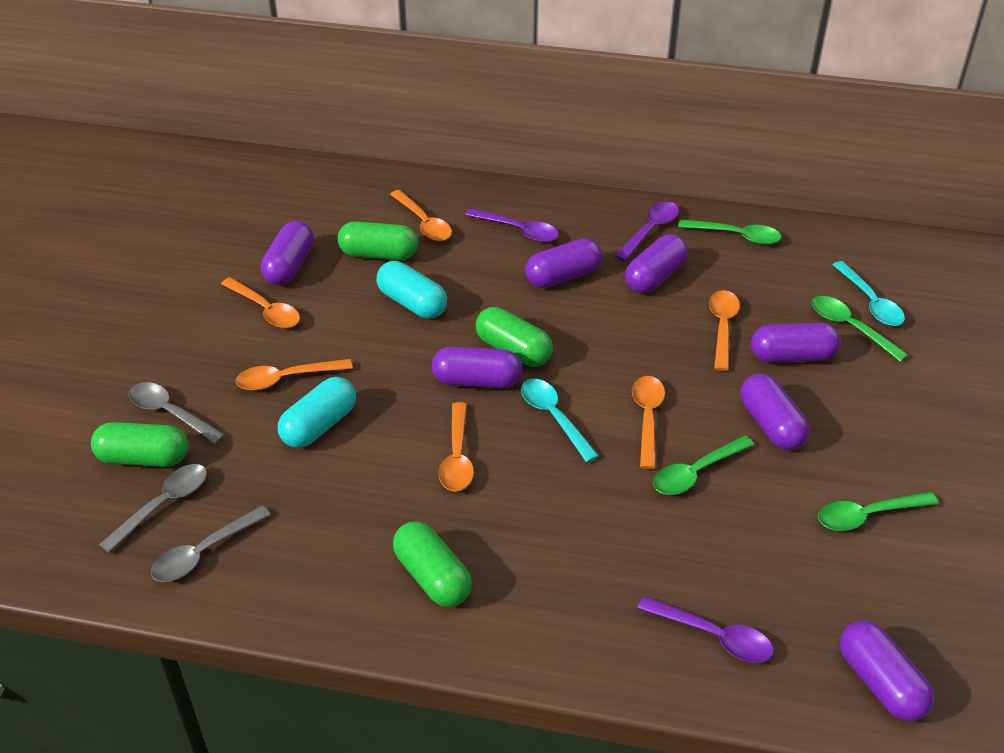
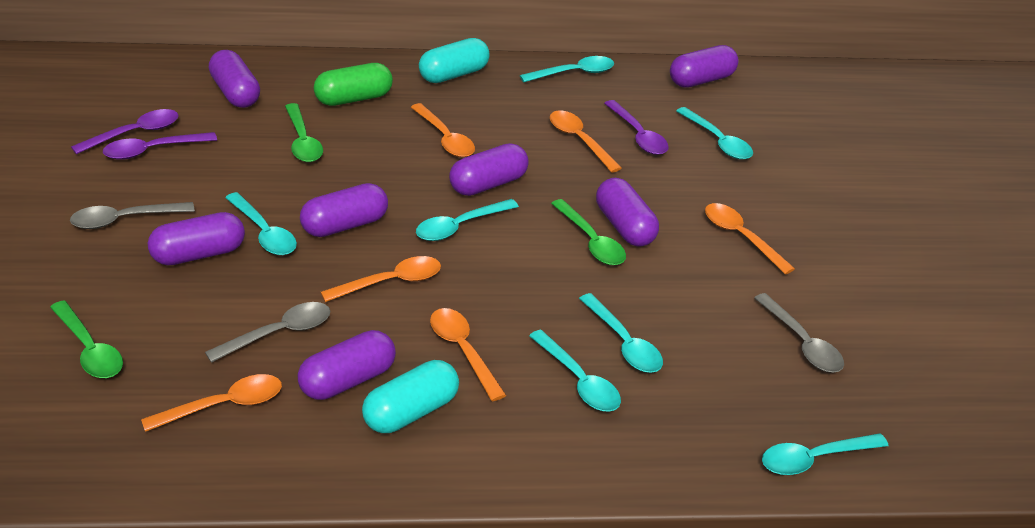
green capsule: [91,422,189,467] [337,221,418,260] [393,521,472,607] [476,307,553,367] = 4 -> [314,63,393,106] = 1
green spoon: [653,436,754,495] [678,219,781,245] [812,296,908,362] [818,492,938,531] = 4 -> [50,300,123,378] [285,103,323,162] [551,199,626,265] = 3
turquoise spoon: [521,379,599,463] [833,261,905,326] = 2 -> [225,192,297,255] [416,199,519,241] [520,56,614,82] [529,330,621,412] [579,293,663,373] [676,107,753,160] [762,433,888,475] = 7

